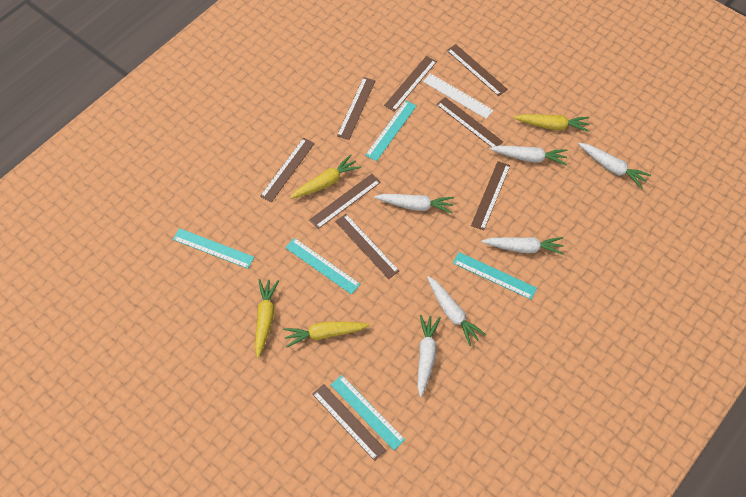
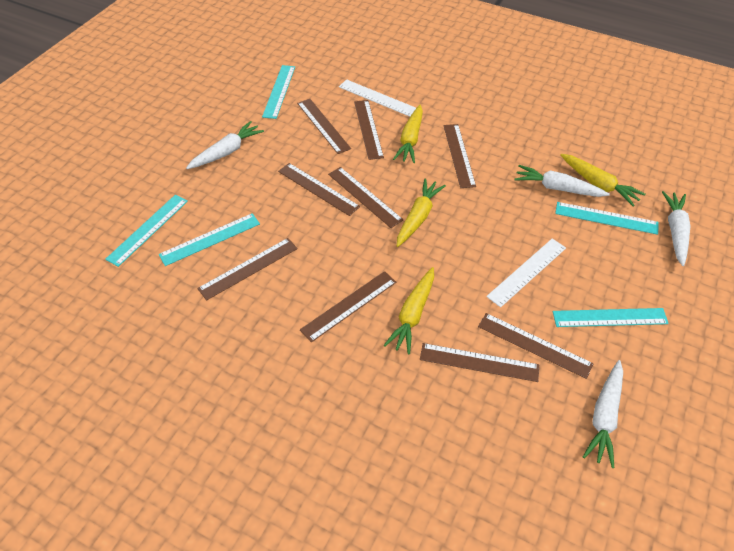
white carrot: [374,194,454,214] [417,315,441,397] [427,276,486,346] [482,237,564,255] [490,146,567,165] [578,143,651,188] = 6 -> [186,121,264,169] [514,165,610,197] [583,360,623,468] [662,191,690,266] = 4
white ruler: [423,73,494,119] = 1 -> [339,79,416,117] [486,238,566,307] = 2

